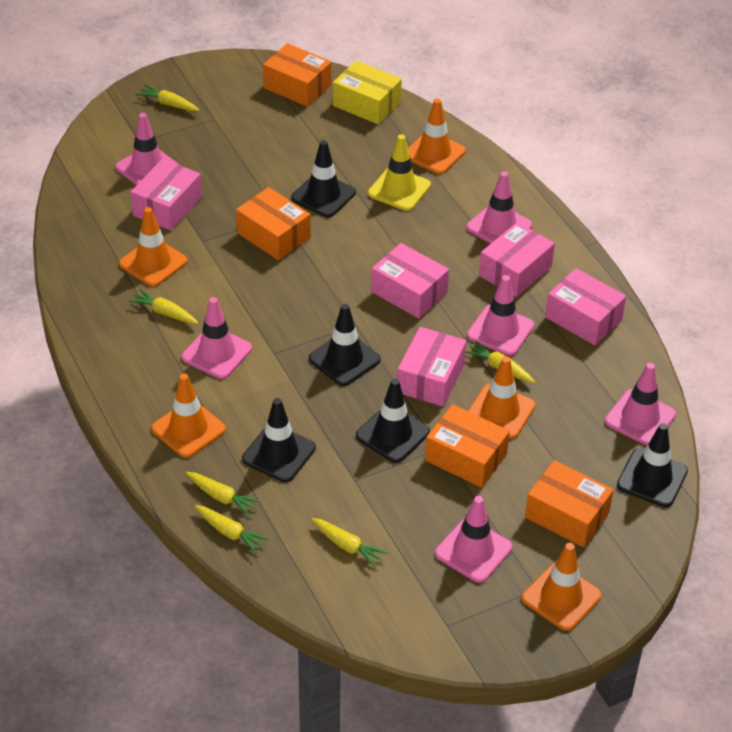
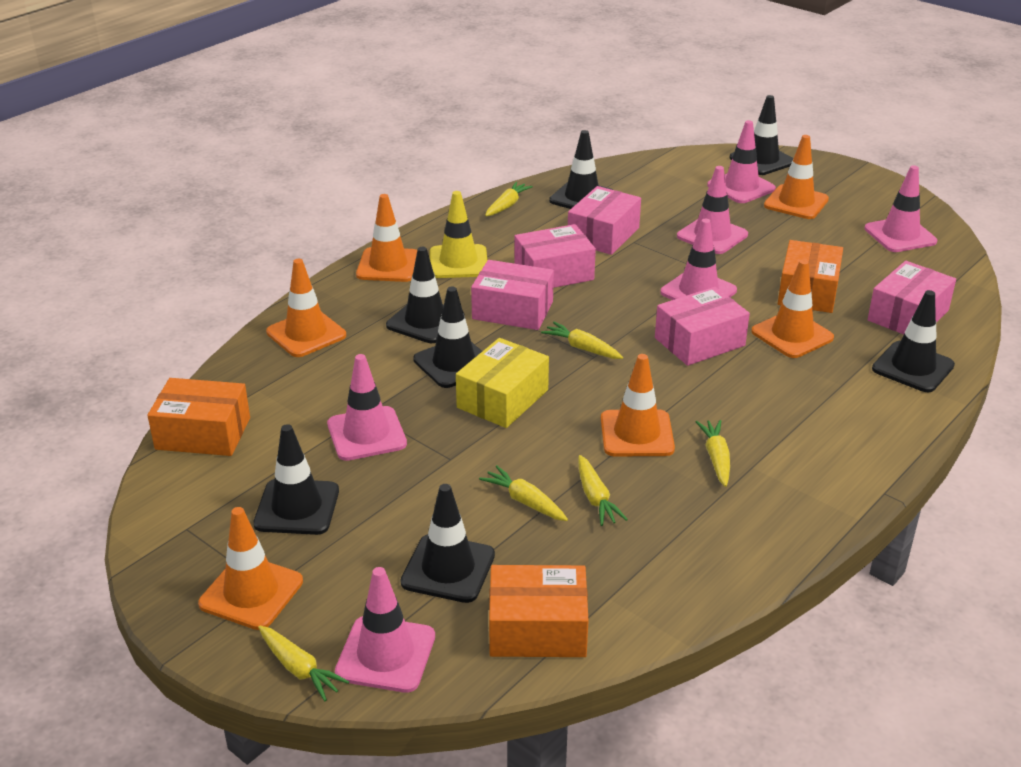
black traffic cone: [242,398,316,482] [291,140,356,217] [309,304,380,386] [356,379,430,463] [617,423,688,507] = 5 -> [253,424,339,535] [386,247,464,343] [400,484,495,603] [413,286,482,388] [549,130,613,209] [729,95,794,175] [872,290,955,392] = 7
orange box: [236,187,311,260] [263,43,331,107] [425,404,510,488] [525,460,614,547] = 4 -> [147,378,250,456] [489,565,589,657] [778,240,843,313] = 3
orange traffic cone: [119,207,188,287] [151,374,226,458] [408,98,466,174] [468,356,536,439] [522,543,602,631] = 5 -> [198,507,303,630] [266,259,346,357] [356,194,417,282] [601,354,675,456] [751,260,834,358] [764,135,829,219] = 6

